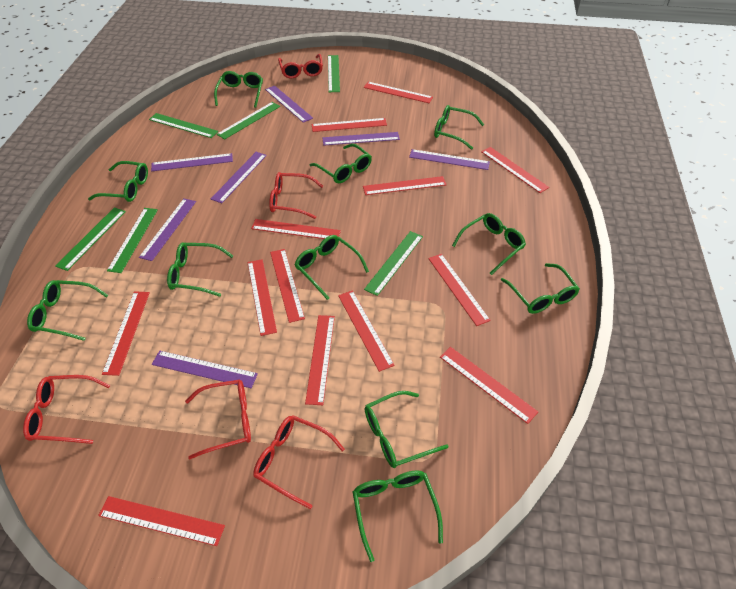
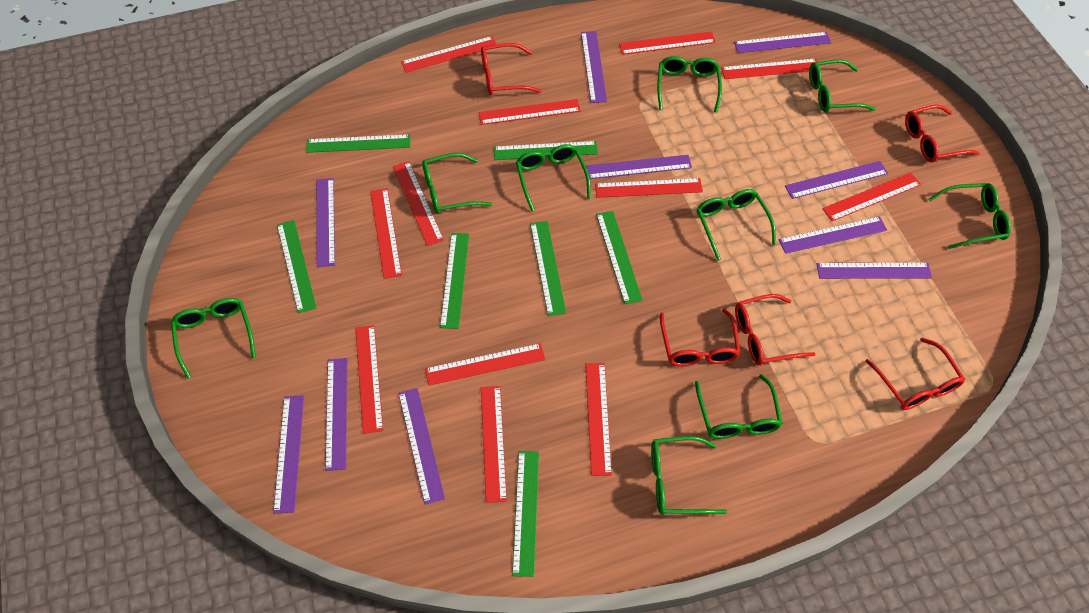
green glasses: [27,280,108,341] [88,161,148,202] [167,242,233,297] [214,71,263,108] [294,235,369,300] [309,144,372,183] [353,470,443,562] [365,391,448,468] [434,105,484,150] [452,213,526,275] [501,263,580,314] = 11 -> [171,298,256,378] [422,153,492,214] [516,144,591,212] [651,436,727,515] [657,56,722,112] [695,374,783,439] [697,189,776,261] [809,60,875,112] [929,183,1011,249] = 9
green ruler: [55,207,126,271] [107,208,158,273] [149,113,218,138] [217,102,280,140] [328,55,340,92] [364,231,423,296] = 6 -> [277,220,316,313] [306,134,410,153] [440,233,469,329] [494,141,598,160] [512,451,539,577] [530,221,566,316] [596,211,642,304] = 7
purple ruler: [139,198,196,261] [151,153,233,171] [152,351,258,388] [211,152,267,203] [265,85,313,123] [322,132,400,145] [409,149,490,170] = 7 -> [273,395,304,514] [316,178,335,267] [325,358,347,471] [398,388,445,505] [581,31,607,103] [586,155,692,179] [734,32,831,53] [779,216,887,254] [785,161,888,199] [817,263,932,279] = 10
red ruler: [98,496,225,546] [102,291,150,376] [248,259,277,336] [251,219,341,239] [270,249,305,323] [305,315,335,405] [312,118,387,132] [338,290,395,372] [363,176,447,195] [364,82,433,103] [428,254,491,326] [440,347,538,424] [481,147,549,193] = 13 -> [355,325,383,434] [370,188,402,279] [393,161,444,246] [401,36,497,73] [425,343,545,386] [479,99,581,125] [481,386,507,503] [585,363,612,476] [595,178,703,198] [619,31,716,55] [721,58,817,79] [822,173,921,221] = 12

